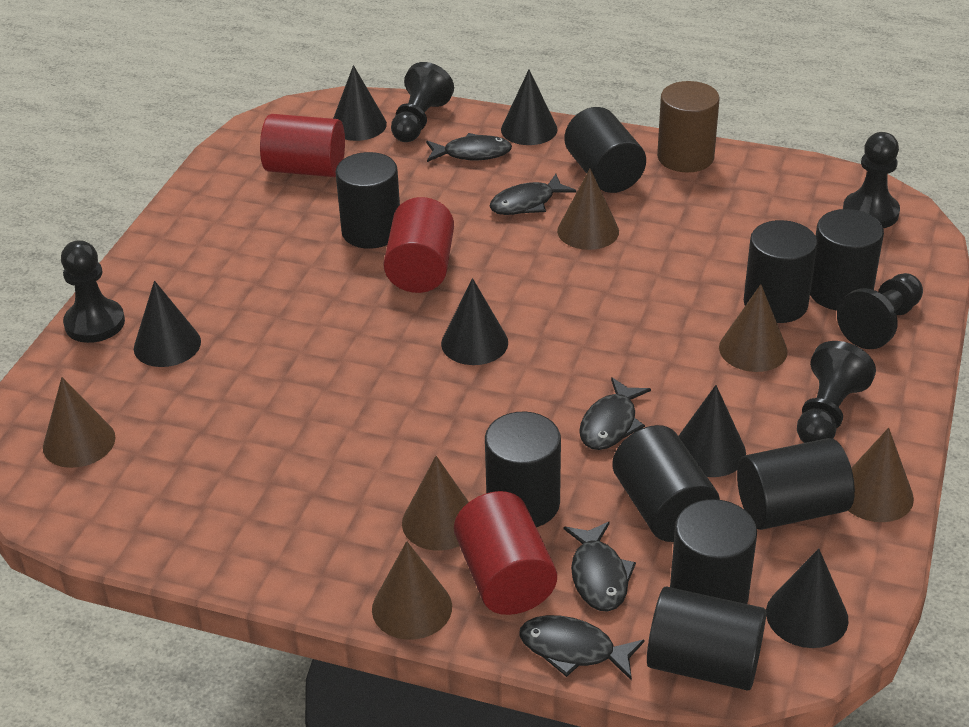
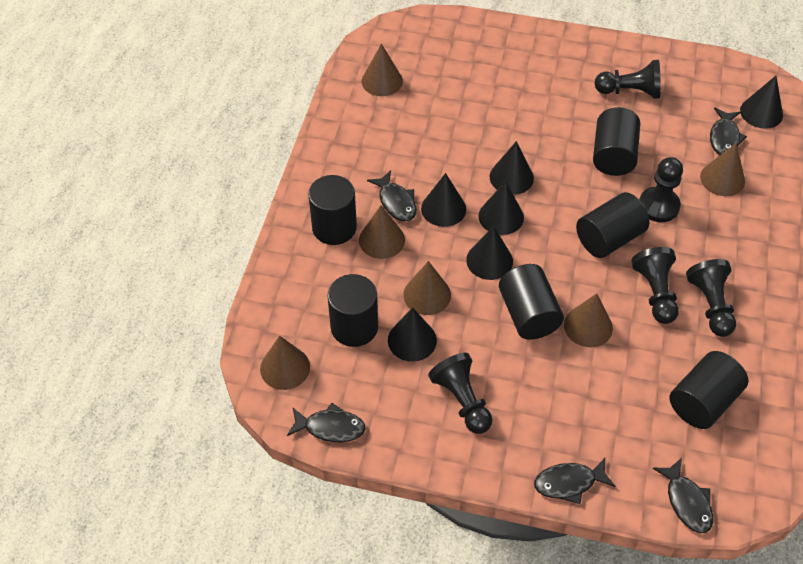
black cylinder: [335,152,400,249] [485,412,561,527] [565,107,646,193] [612,425,720,542] [647,587,766,690] [670,499,757,604] [737,438,855,530] [744,220,817,323] [810,209,884,311] = 9 -> [308,175,357,245] [328,274,378,347] [499,264,564,339] [576,192,649,258] [593,107,640,176] [669,351,748,429] = 6
brown cylinder: [657,81,720,173] = 1 -> none = 0
red cylinder: [260,114,345,177] [383,197,454,293] [454,491,557,615] = 3 -> none = 0

